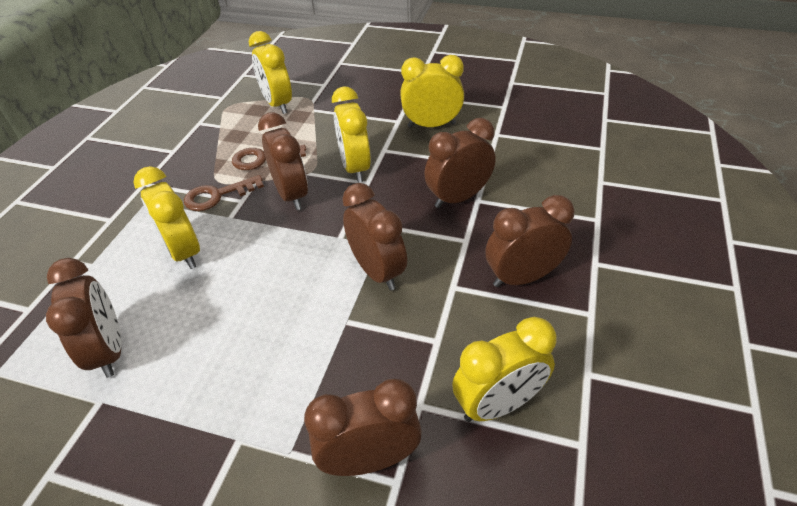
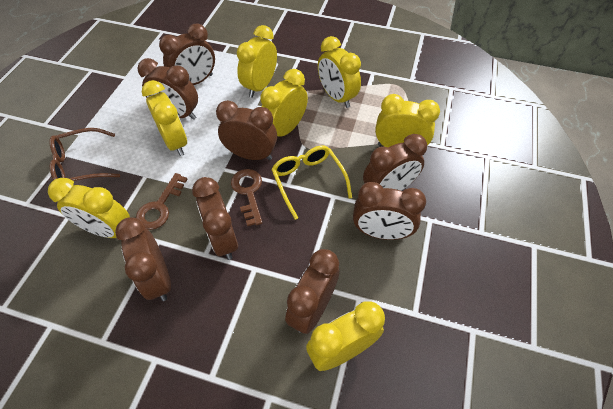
brown clock: [46,258,121,378] [258,112,308,210] [304,379,422,476] [342,183,407,290] [424,118,496,208] [486,195,574,287] = 6 -> [115,217,171,301] [137,58,198,120] [159,23,215,85] [192,177,238,260] [216,100,277,160] [285,249,339,334] [353,182,426,240] [363,134,427,191] = 8
brown glasses: none = 0 -> [49,128,120,181] = 1
yellow clock: [133,166,200,269] [249,31,292,114] [332,87,371,182] [400,55,464,128] [452,317,556,422] = 5 -> [48,178,130,238] [142,80,187,156] [237,25,277,98] [260,69,308,137] [306,301,385,371] [318,36,361,108] [375,94,440,147] = 7
yellow glasses: none = 0 -> [271,146,352,220] = 1

